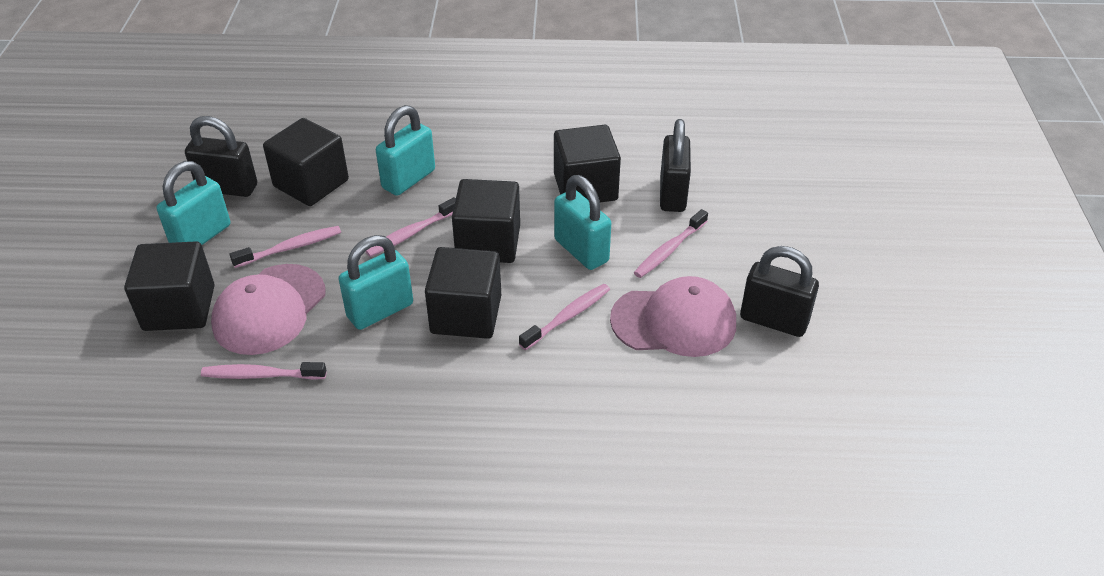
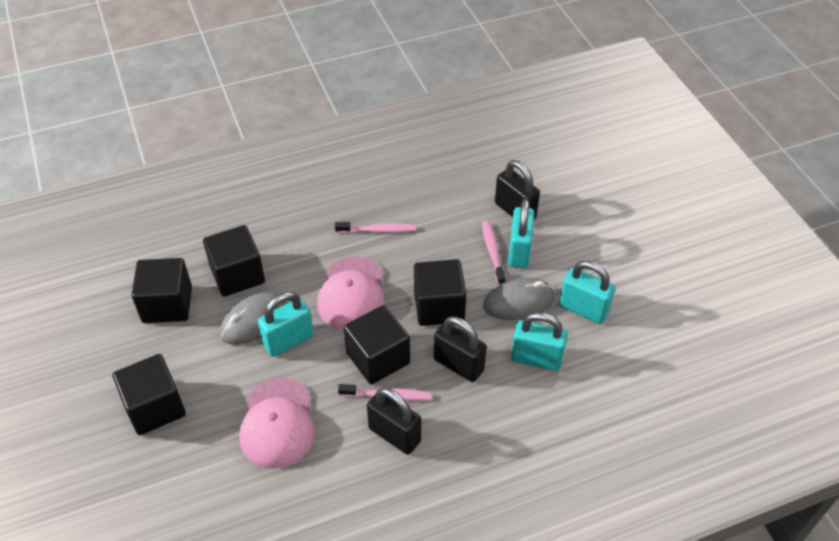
grey mouse: none = 0 -> [220,292,287,345] [483,278,555,320] = 2
pink toothbrush: [201,362,326,380] [229,226,341,268] [365,197,456,257] [519,284,610,350] [634,209,708,278] = 5 -> [335,222,416,233] [338,384,431,401] [482,220,506,285] = 3

